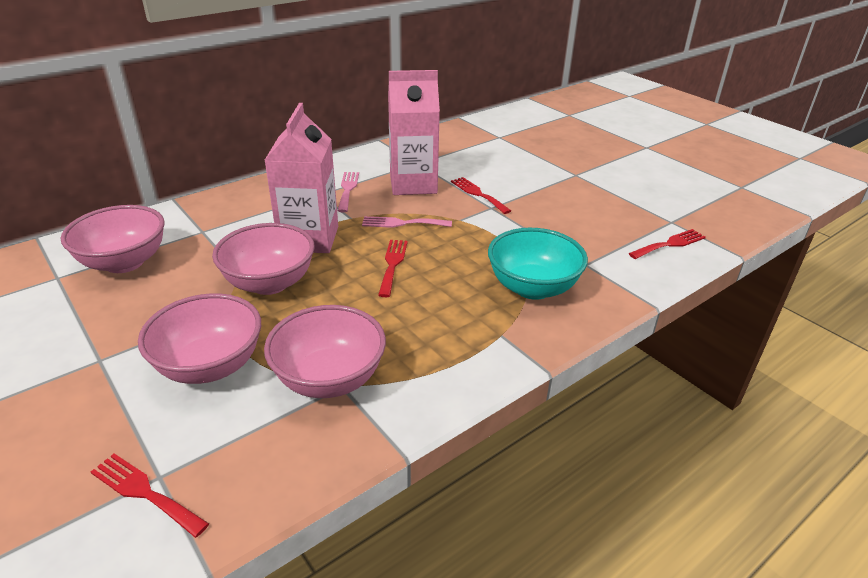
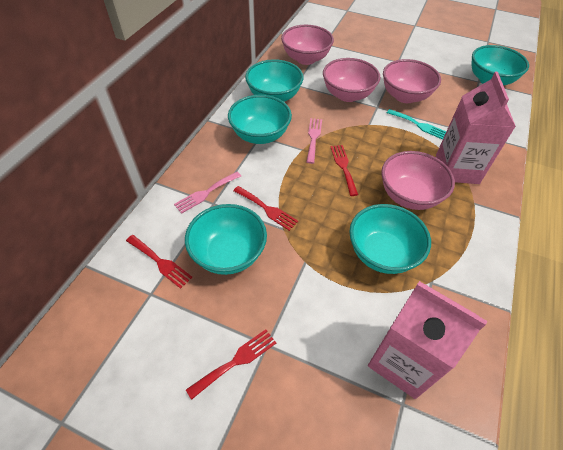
turquoise bowl: [488,228,588,300] = 1 -> [185,204,267,275] [228,95,292,144] [245,59,304,102] [349,204,431,274] [471,45,529,85] = 5
turquoise fork: none = 0 -> [387,109,446,139] = 1

